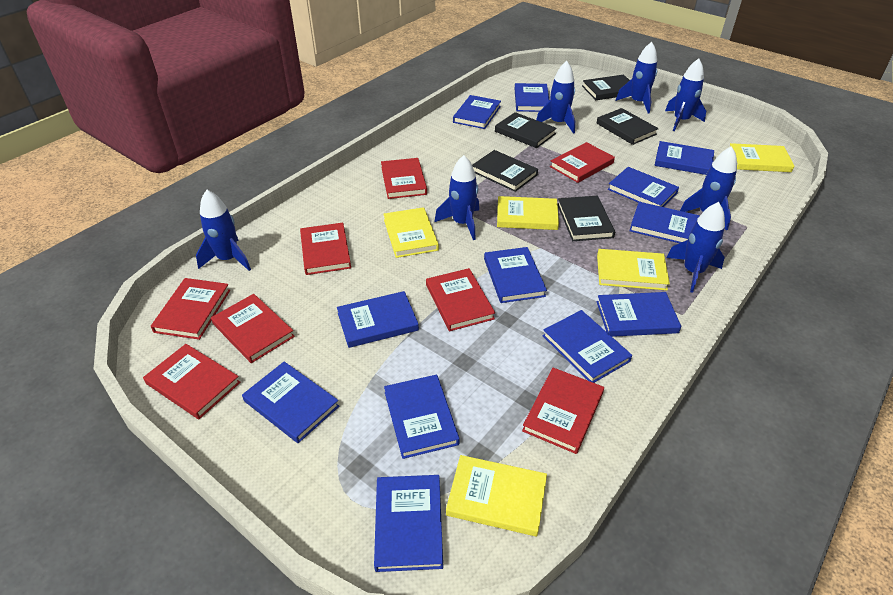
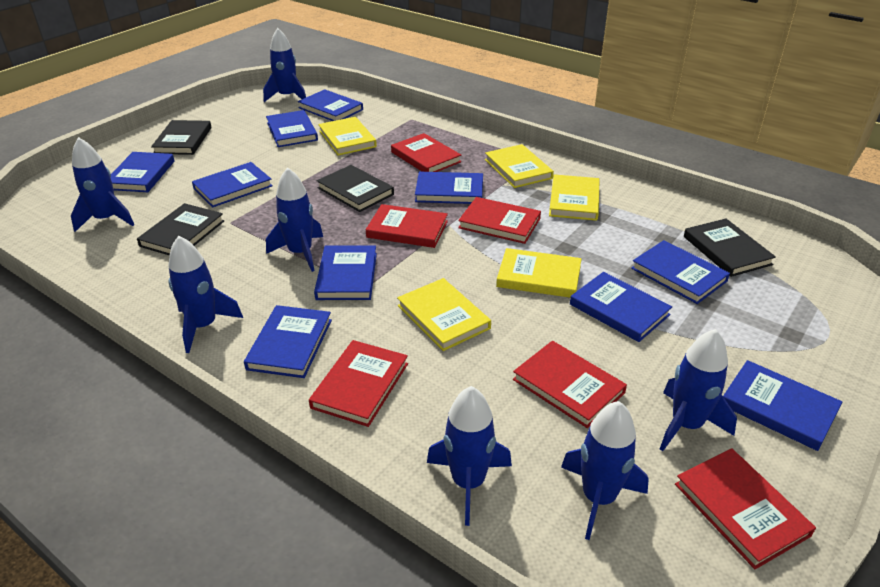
black book: [472,150,538,192] [495,112,557,148] [557,196,615,241] [582,75,630,100] [596,108,659,145] = 5 -> [137,203,224,256] [151,120,212,155] [317,165,394,212] [684,219,776,277] = 4
blue book: [242,361,339,443] [337,291,419,348] [374,475,443,572] [384,375,460,459] [453,95,501,129] [484,247,547,303] [515,83,550,112] [543,310,632,383] [597,292,681,337] [608,167,679,207] [629,202,700,243] [655,141,714,175] = 12 -> [111,152,175,192] [192,162,273,208] [244,305,332,378] [266,110,318,147] [298,89,363,121] [314,245,377,300] [415,172,483,204] [570,272,672,342] [631,240,730,304] [723,360,842,451] = 10
red book: [143,344,241,419] [151,278,230,340] [211,294,295,363] [300,223,351,275] [381,158,427,199] [426,268,495,331] [522,368,604,454] [550,142,615,183] = 8 -> [309,340,408,427] [366,204,448,248] [391,133,461,172] [458,197,541,244] [513,341,627,428] [675,448,816,569] = 6

